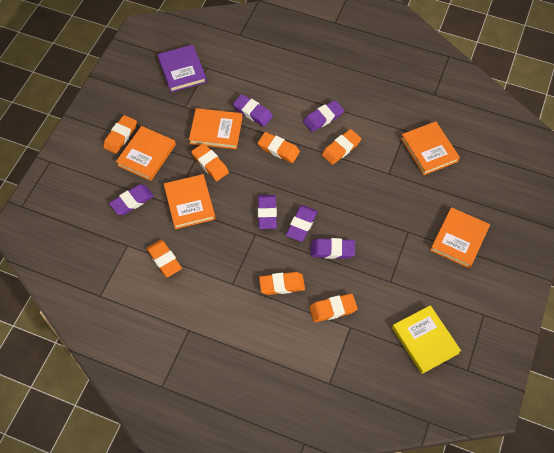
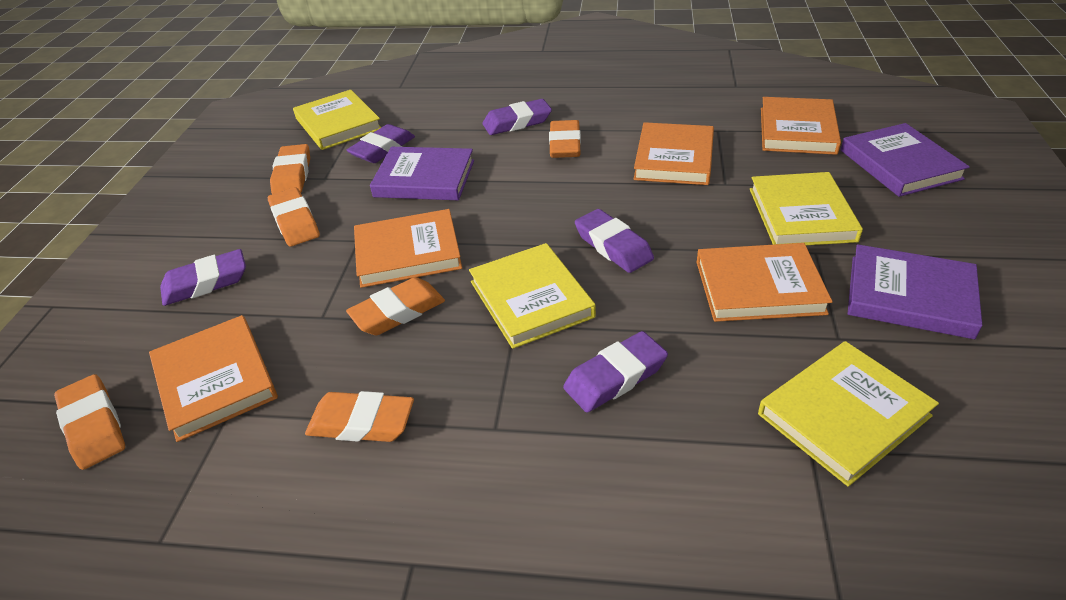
orange eraser: [103,115,137,154] [146,240,182,277] [191,143,229,181] [258,132,300,163] [259,272,305,295] [309,293,357,322] [322,129,361,165] = 7 -> [54,374,125,470] [268,187,320,246] [270,144,310,194] [305,391,414,442] [346,277,445,335] [549,120,581,158] = 6
purple book: [158,45,207,92] = 1 -> [370,147,474,200] [841,123,970,197] [848,244,982,339] = 3
purple eraser: [109,184,154,215] [233,94,273,126] [258,195,277,229] [286,205,318,242] [303,100,344,132] [311,238,355,259] = 6 -> [160,249,246,306] [346,124,415,163] [483,99,552,135] [563,331,668,412] [575,209,654,273] = 5
yellow book: [392,305,461,374] = 1 -> [293,90,381,150] [469,243,596,349] [750,172,863,245] [758,341,939,487] = 4

